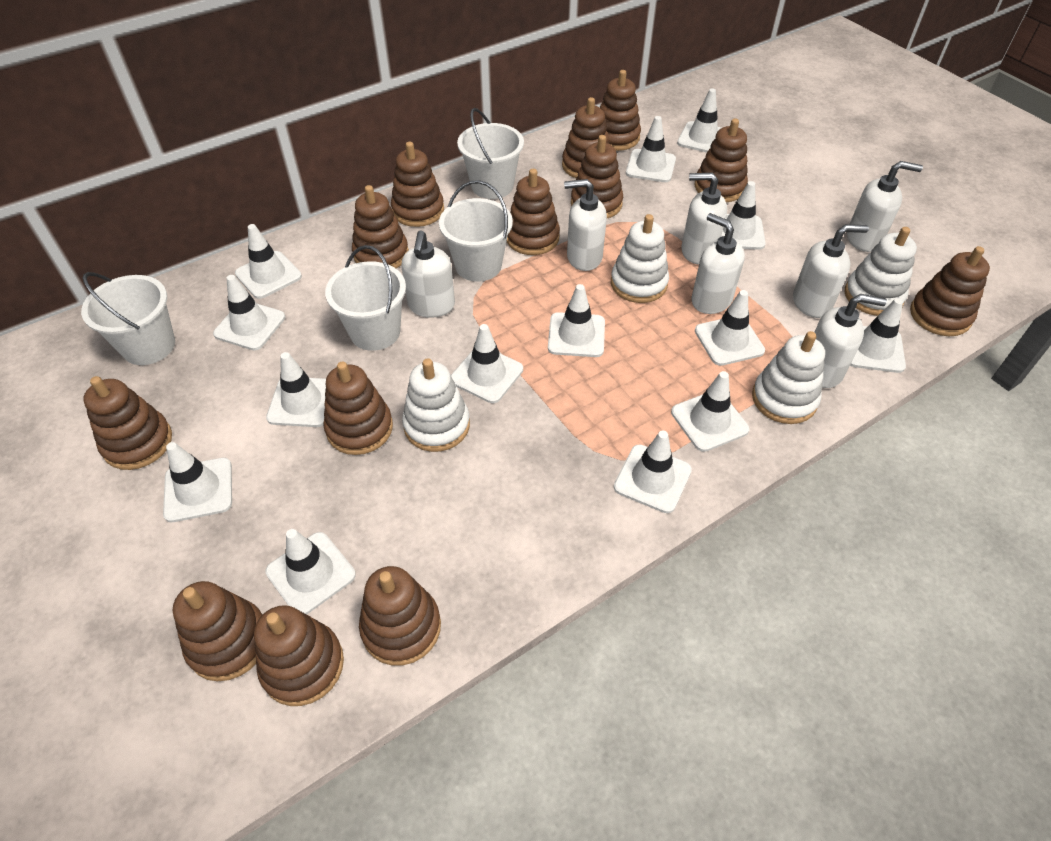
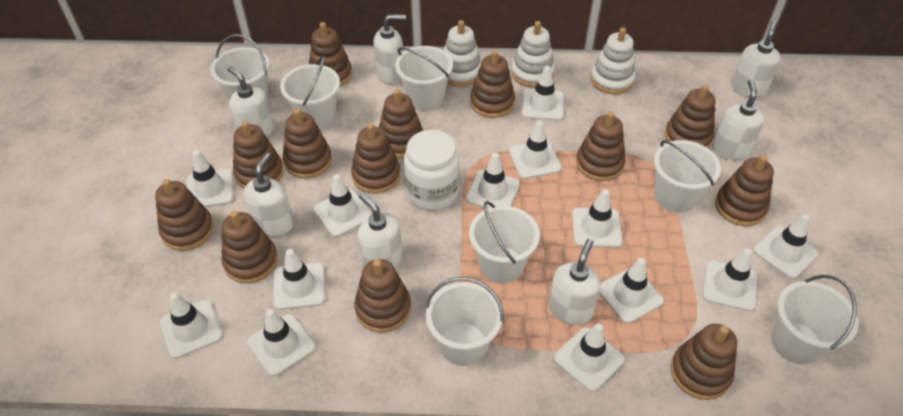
white bucket: [81,272,175,365] [325,245,406,351] [439,180,513,282] [457,108,524,199] = 4 -> [210,34,270,101] [280,55,340,130] [395,46,453,111] [425,277,504,366] [469,201,540,284] [654,140,721,213] [771,275,859,365] = 7
white jar: none = 0 -> [404,130,460,211] = 1
white stacking toy: [402,358,470,452] [611,214,669,303] [752,331,825,424] [845,227,917,316] = 4 -> [444,20,481,87] [511,21,555,88] [590,27,635,94] = 3
white traffic cone: [163,442,232,522] [213,275,285,350] [235,224,302,299] [265,529,356,615] [266,352,326,427] [451,324,523,403] [548,284,605,357] [614,431,692,513] [626,116,676,182] [671,371,749,452] [677,89,721,153] [695,290,765,366] [721,181,766,250] [850,298,906,373] = 14 -> [160,293,223,359] [187,150,233,207] [247,309,315,376] [273,249,325,310] [314,174,372,237] [466,153,520,209] [509,121,561,179] [522,66,564,121] [554,324,624,392] [572,189,622,248] [599,258,664,323] [703,248,757,311] [753,214,818,279] = 13

